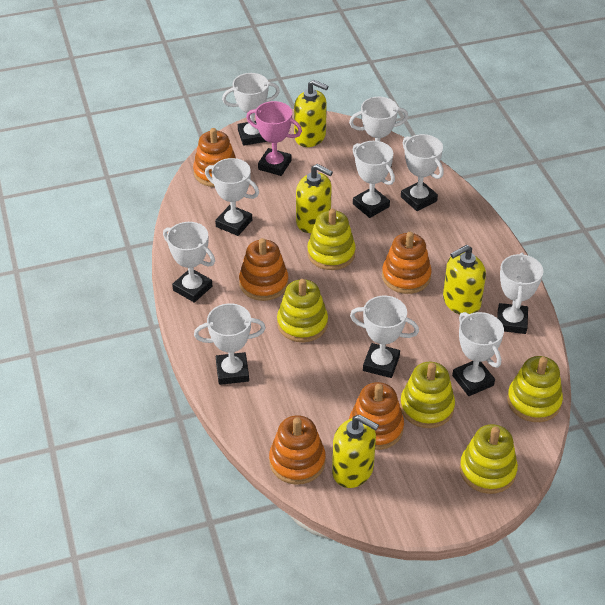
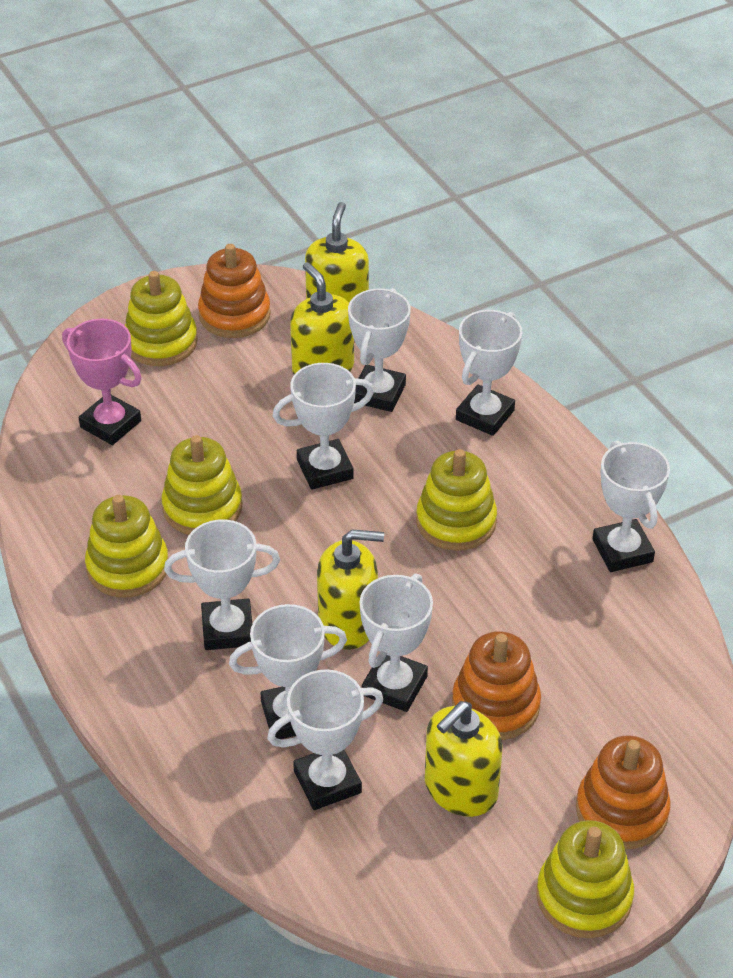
orange stacking toy: [193,128,236,187] [239,238,288,301] [269,415,326,485] [349,382,404,450] [382,232,432,294] = 5 -> [198,244,271,338] [452,631,541,740] [576,735,671,849] = 3
white trophy: [163,222,215,303] [194,303,266,385] [205,158,259,236] [222,73,280,145] [349,97,408,167] [350,296,419,378] [353,141,395,218] [401,134,444,211] [452,312,504,396] [497,253,543,334] = 10 -> [164,520,280,650] [229,604,347,739] [267,669,383,810] [273,363,374,490] [348,288,411,412] [359,574,433,712] [456,310,522,436] [593,440,670,572] = 8

